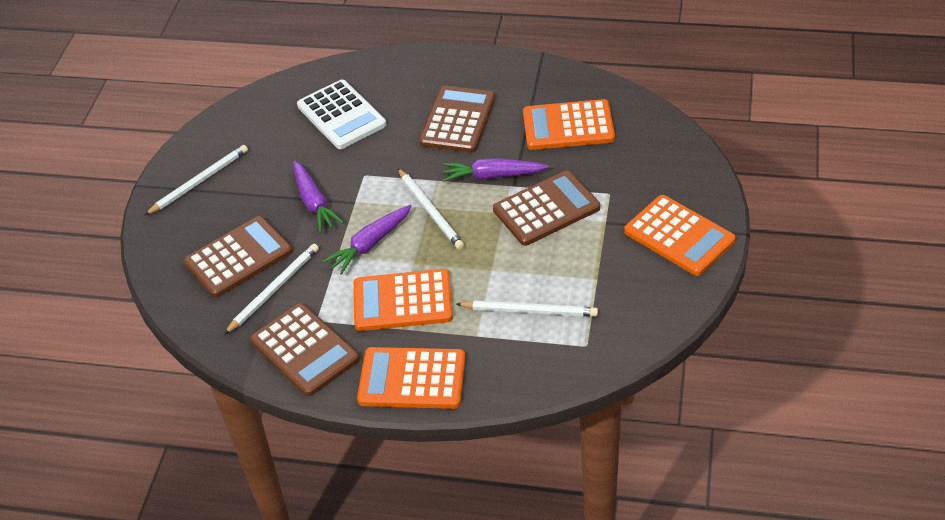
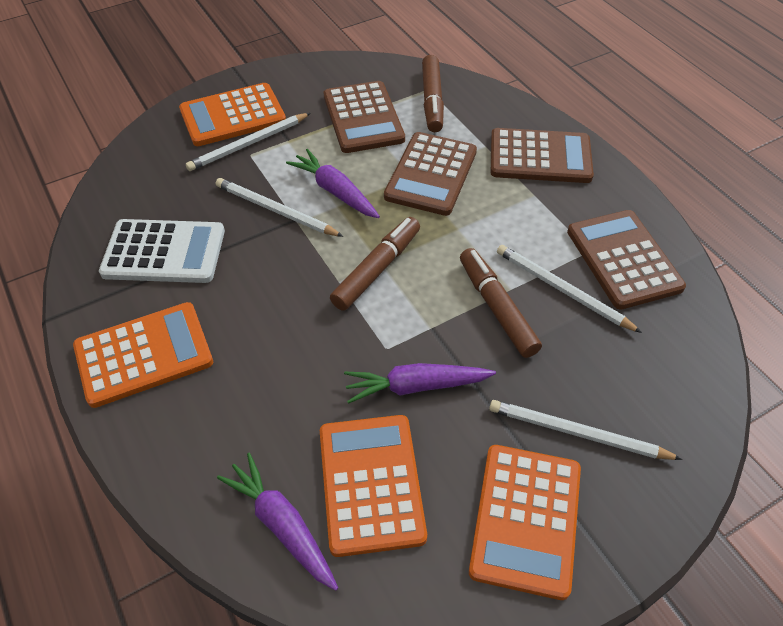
brown marker: none = 0 -> [330,217,420,311] [422,55,444,132] [460,248,542,358] = 3

